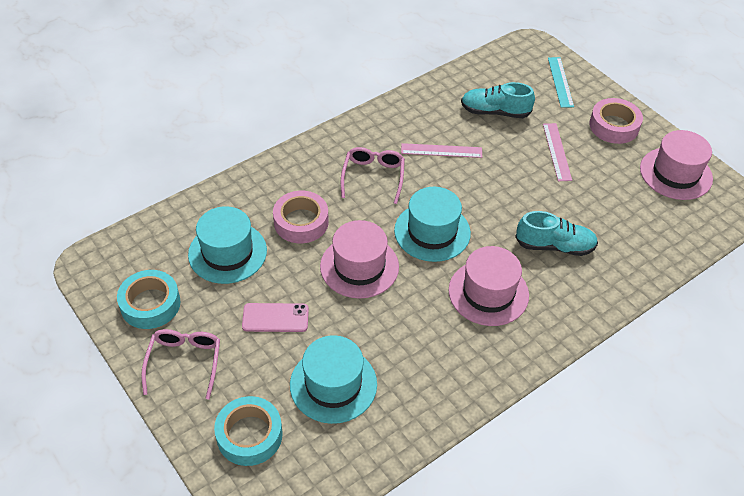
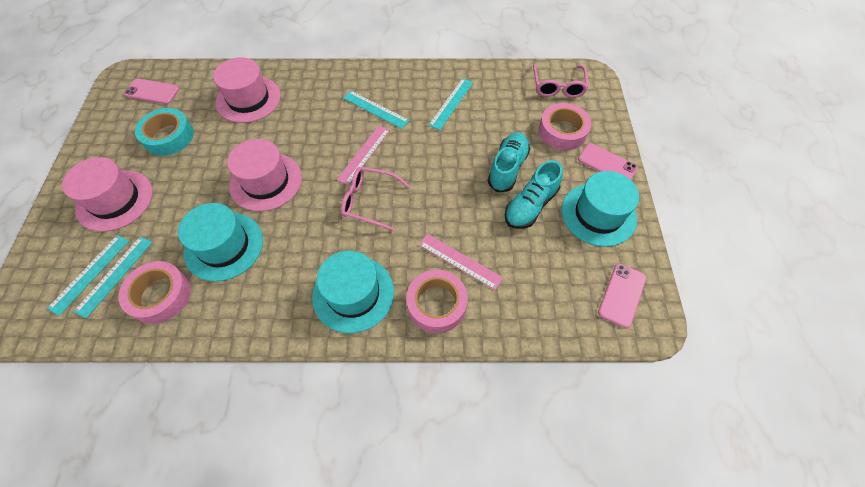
pink phone: [242,303,309,332] = 1 -> [124,78,180,104] [578,143,638,180] [598,264,647,328] = 3
pink tape: [273,191,329,243] [589,98,643,144] = 2 -> [119,261,191,324] [406,270,468,333] [539,103,592,151] = 3
turquoise ruler: [548,57,574,108] = 1 -> [47,235,129,316] [73,236,152,318] [343,90,410,129] [428,78,473,130] = 4
turquoise tape: [117,270,180,329] [214,396,282,466] = 2 -> [135,108,194,156] = 1

